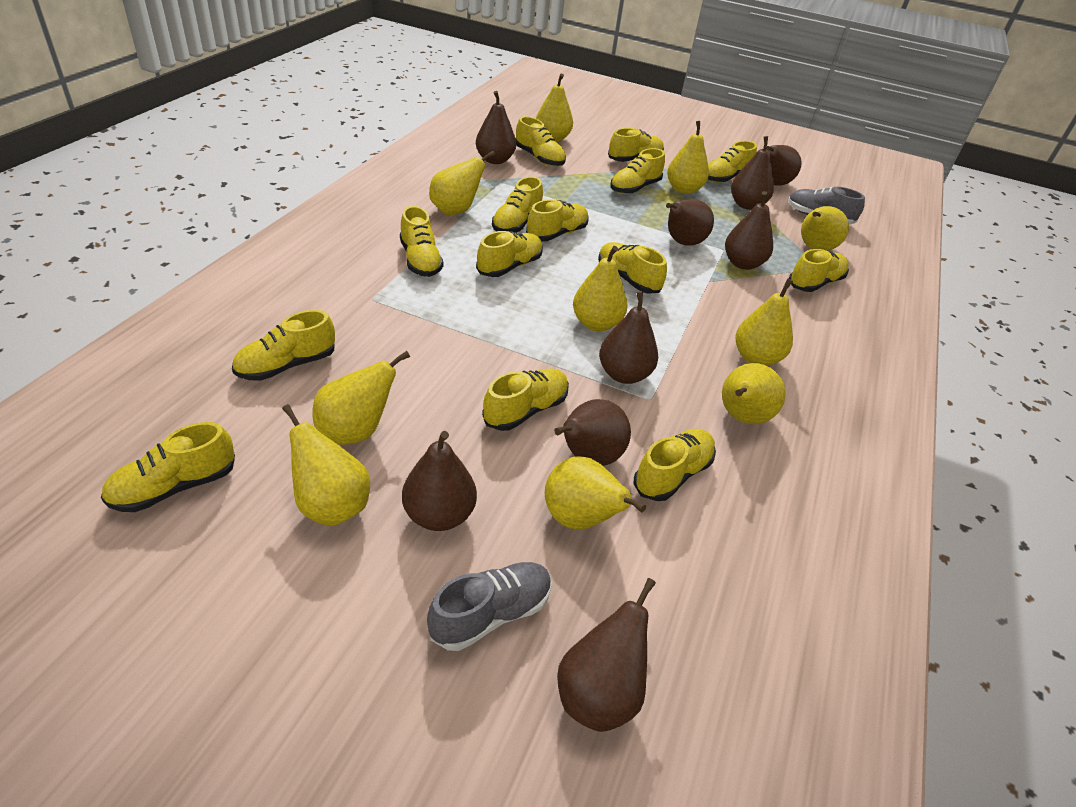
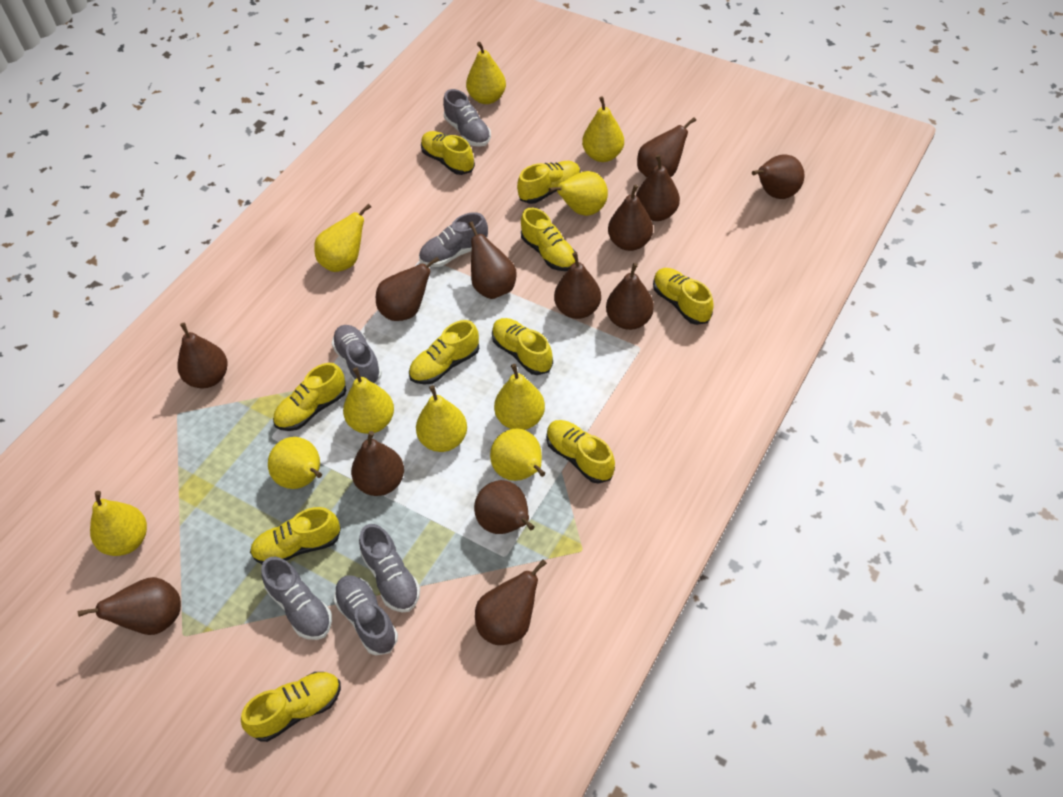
brown pear: [402,431,477,531] [476,91,516,164] [554,399,631,466] [557,578,656,732] [599,291,658,384] [666,199,714,246] [725,191,773,270] [731,136,774,210] [766,145,802,186] = 9 -> [77,577,181,635] [177,323,228,388] [351,431,404,496] [376,257,440,321] [469,222,517,299] [474,480,535,534] [475,559,547,645] [554,252,601,319] [606,263,654,330] [608,185,653,251] [636,155,680,221] [637,117,696,177] [752,154,804,199] = 13
grey shoe: [427,562,552,651] [788,187,865,225] = 2 -> [261,557,332,640] [332,325,382,384] [334,575,398,655] [359,524,420,613] [419,212,488,267] [443,89,491,147] = 6
yellow shoe: [101,422,235,512] [232,310,335,381] [400,206,444,277] [476,231,543,277] [482,368,569,431] [492,176,543,232] [516,116,566,166] [526,199,589,242] [598,242,667,294] [608,128,664,162] [610,148,665,194] [633,429,716,501] [708,141,757,183] [789,249,849,292] = 14 -> [241,672,341,742] [250,507,341,564] [273,363,346,431] [409,320,480,385] [421,131,475,175] [492,318,553,375] [517,161,581,204] [521,208,576,271] [546,420,615,484] [653,268,714,325] = 10

